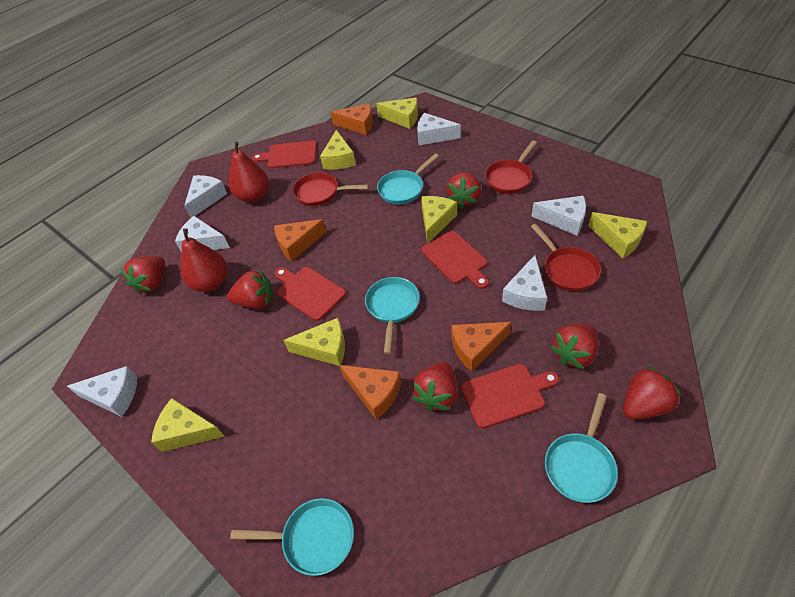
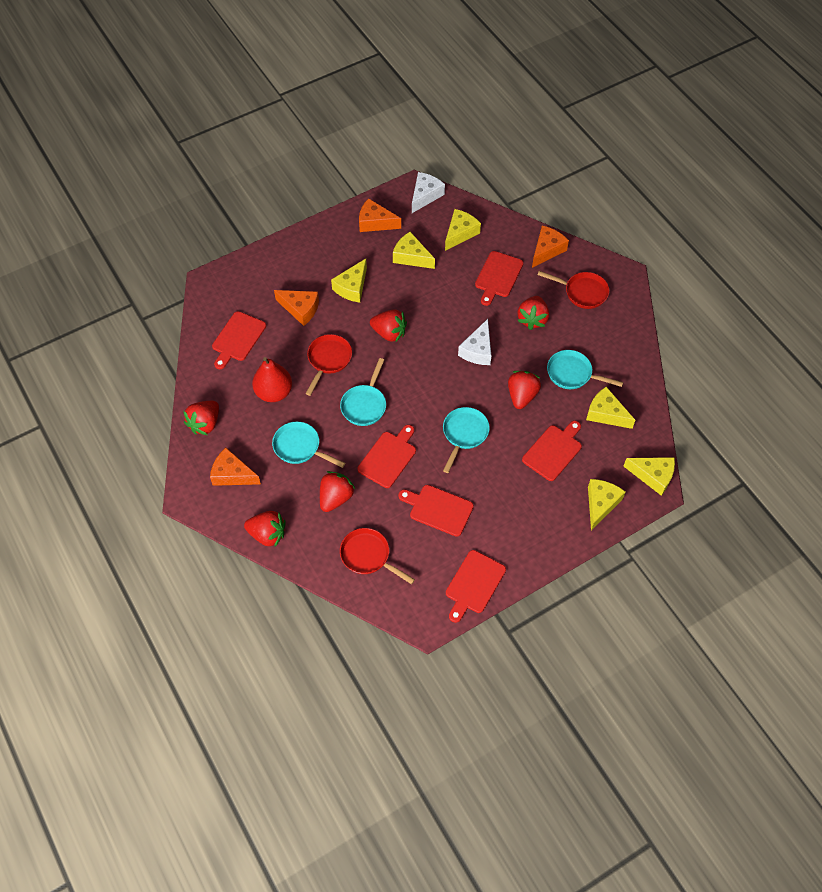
red cutting board: [252,141,317,168] [275,267,346,321] [421,231,489,289] [461,364,559,428] = 4 -> [212,311,266,369] [357,425,416,488] [398,485,474,537] [446,550,506,623] [475,251,523,306] [522,421,582,481] = 6
red pear: [181,228,227,292] [229,141,269,203] = 2 -> [252,357,292,402] = 1
white cheese: [67,366,137,417] [175,216,230,253] [184,175,227,218] [417,113,461,145] [502,255,547,311] [531,195,586,236] = 6 -> [412,172,445,213] [458,319,491,365] = 2

